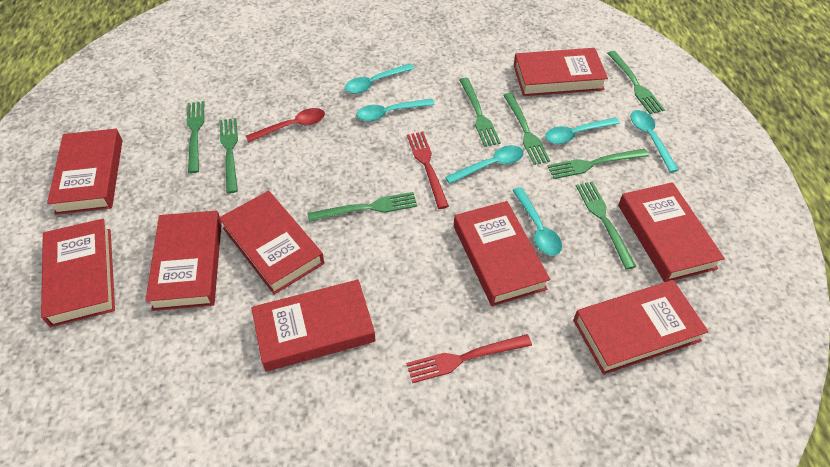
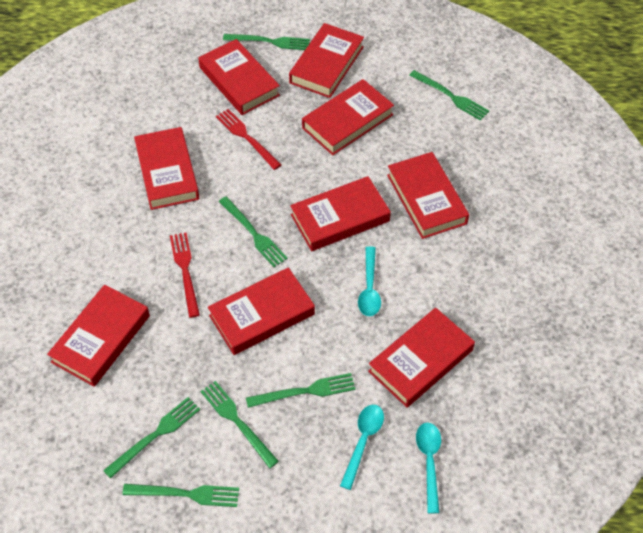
green fork: [187,101,204,173] [219,118,238,193] [307,192,417,222] [459,78,501,147] [503,93,550,165] [547,149,649,179] [576,181,637,269] [607,51,665,114] = 8 -> [103,397,200,479] [122,484,239,507] [200,381,279,468] [219,196,288,267] [223,34,310,50] [246,373,355,408] [409,70,489,121] = 7
red spoon: [246,108,325,143] = 1 -> none = 0
turquoise spoon: [345,63,415,94] [357,98,435,121] [445,145,524,184] [512,187,562,256] [545,117,620,144] [630,110,679,173] = 6 -> [340,405,384,490] [358,246,381,316] [416,423,441,514] = 3

